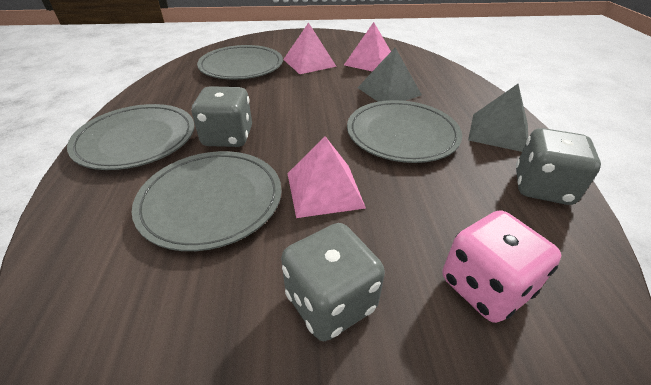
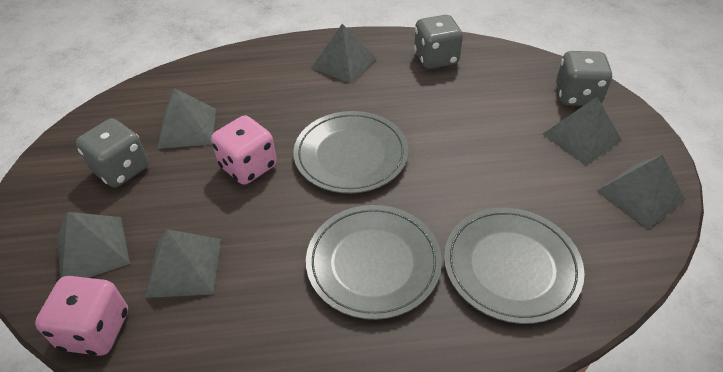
grey plate: [67,104,195,170] [132,151,282,251] [197,45,283,80] [347,100,462,163] = 4 -> [293,111,408,194] [306,205,442,320] [444,208,585,324] = 3
grey pyramid: [358,47,422,102] [468,84,528,152] = 2 -> [57,212,130,278] [145,229,221,298] [157,88,216,149] [312,24,377,84] [543,97,622,165] [597,155,685,229] = 6
pink dice: [443,210,561,323] = 1 -> [35,276,128,356] [211,115,277,185] = 2
pink pyramid: [283,22,337,74] [287,136,366,218] [344,22,391,71] = 3 -> none = 0

